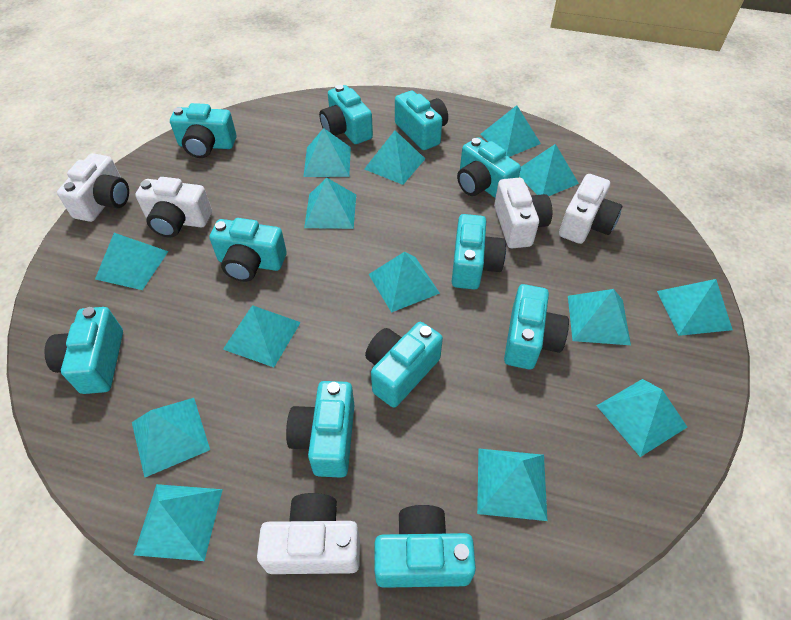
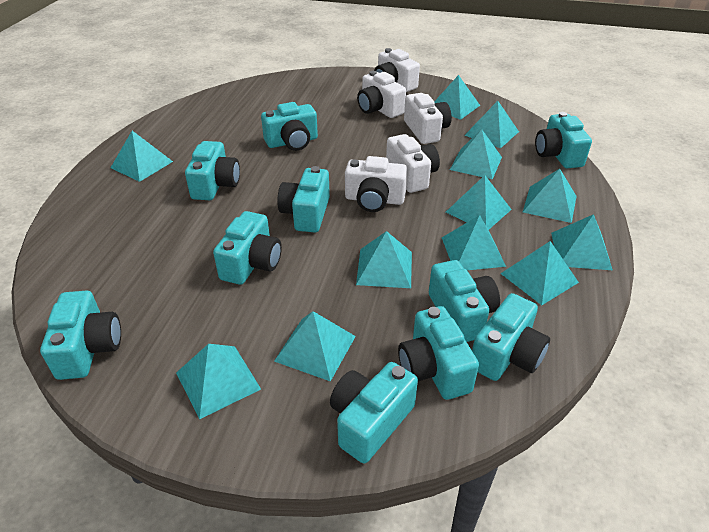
turquoise camera: [44,307,123,394] [170,103,236,158] [209,218,287,282] [286,381,354,478] [319,85,373,144] [365,322,443,408] [374,505,476,588] [395,91,448,150] [452,214,506,290] [457,137,521,198] [504,284,569,369] = 11 -> [40,291,121,380] [185,141,240,200] [213,211,282,285] [261,102,318,151] [277,166,330,233] [330,362,418,464] [398,306,479,400] [429,260,500,342] [472,293,550,381] [535,112,592,168] = 10
turquoise pyramid: [95,233,169,290] [132,398,210,477] [134,484,223,561] [223,305,301,367] [303,128,351,177] [304,178,356,229] [364,131,425,185] [369,252,440,313] [477,448,547,521] [480,105,541,157] [519,144,579,196] [568,289,631,345] [597,379,687,457] [657,279,733,336] = 14 -> [111,131,173,182] [176,344,261,419] [274,311,356,382] [356,231,412,288] [434,75,480,120] [442,215,506,270] [446,175,512,230] [450,129,502,179] [464,101,519,148] [501,241,579,305] [523,169,577,223] [551,214,613,270] = 12

